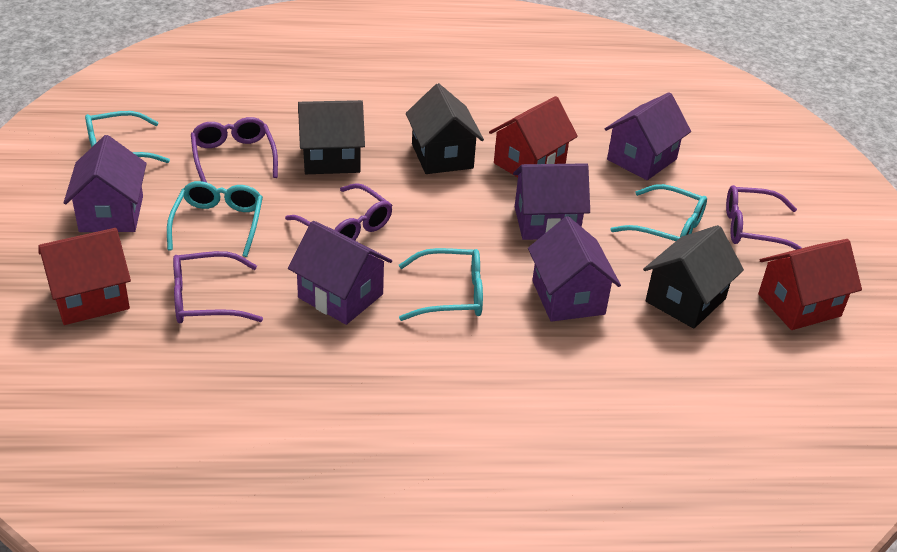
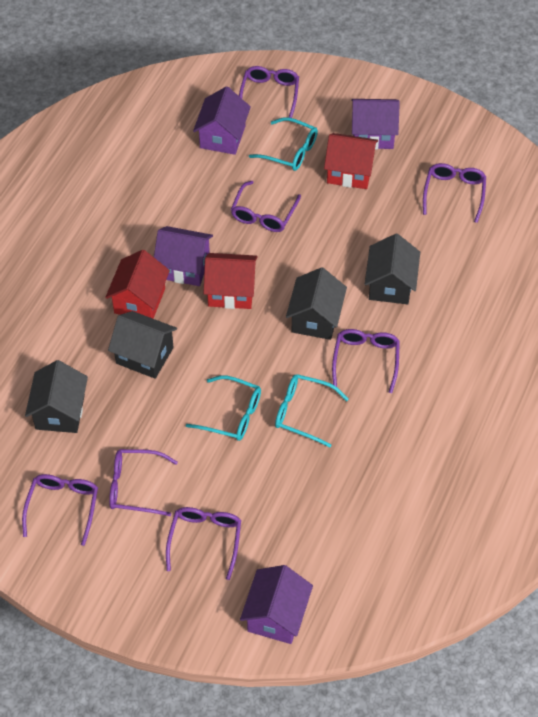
black house: [298,100,365,174] [406,83,484,174] [643,225,744,329] = 3 -> [25,360,88,433] [108,311,177,379] [286,267,347,340] [365,234,420,304] = 4
purple glasses: [173,251,263,323] [191,117,278,182] [285,183,392,240] [726,185,802,250] = 4 -> [22,474,98,546] [109,449,178,516] [166,507,241,580] [231,181,301,232] [239,66,299,118] [332,329,400,393] [423,163,486,223] = 7
purple house: [64,135,147,232] [288,221,392,325] [513,163,590,240] [528,216,621,322] [605,92,691,180] = 5 -> [154,226,213,286] [193,86,251,155] [240,565,313,644] [351,99,400,149] = 4
turquoise glasses: [85,111,170,163] [167,181,263,257] [399,248,483,321] [611,184,707,241] = 4 -> [186,375,261,441] [249,117,318,171] [275,374,349,447] = 3

